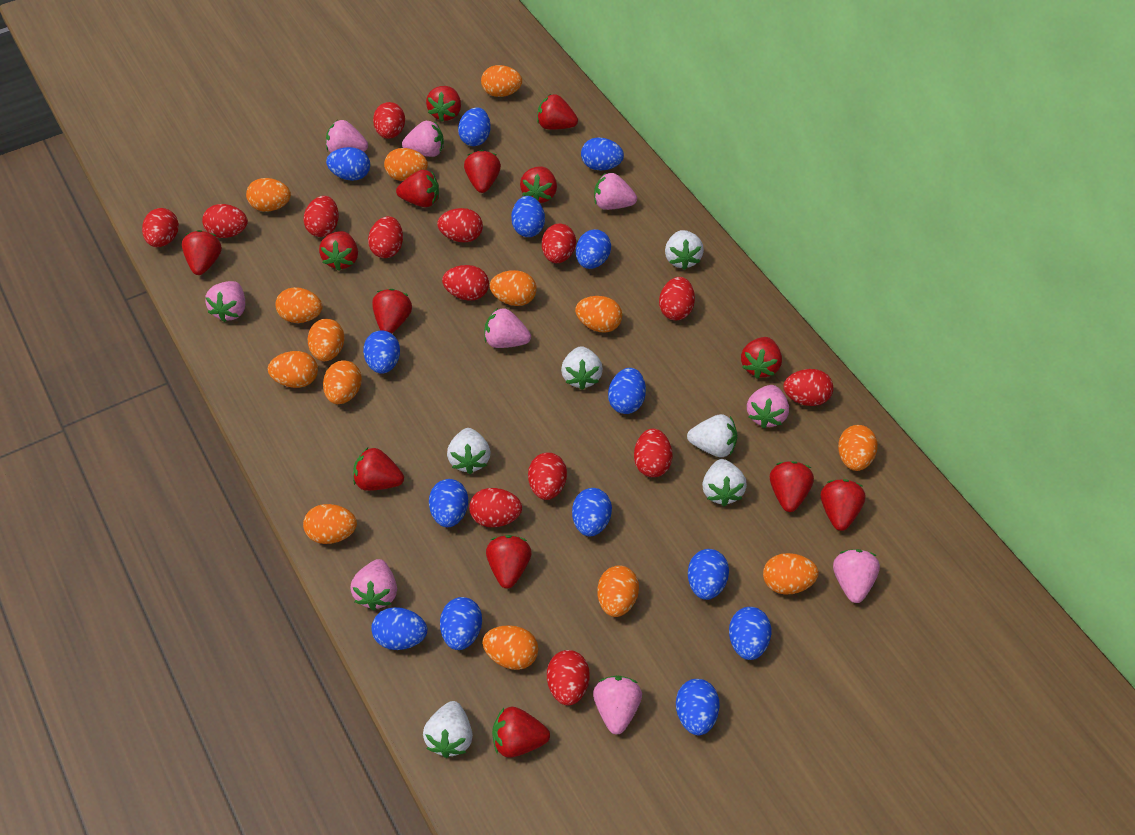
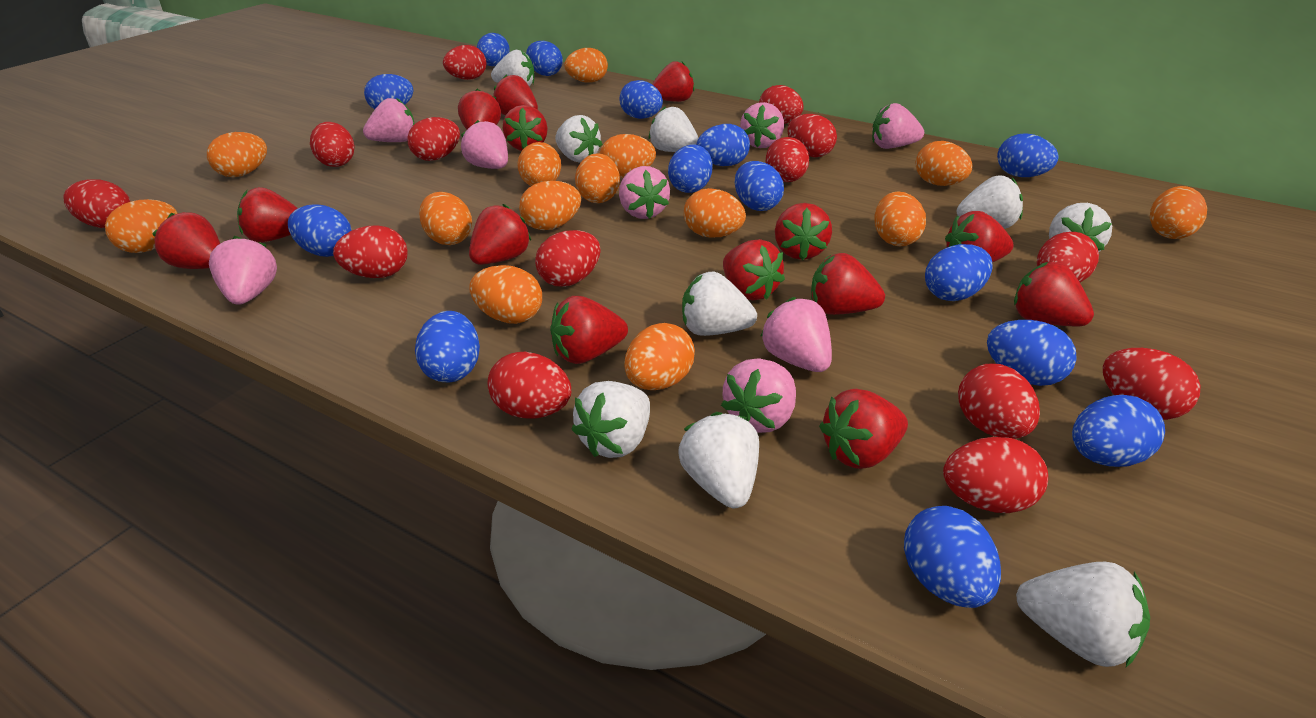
pink strawberry: [205,281,245,322] [326,120,368,153] [350,559,397,610] [402,121,444,157] [484,308,531,348] [593,676,642,735] [594,173,637,210] [747,385,789,428] [833,549,880,603] = 9 -> [209,236,277,305] [363,98,414,142] [461,120,508,169] [619,166,670,219] [721,358,796,433] [740,102,784,148] [760,297,832,372] [872,103,924,149] = 8
white strawberry: [423,701,473,758] [447,428,490,474] [561,346,603,390] [665,230,704,270] [687,414,737,457] [702,459,747,506] = 6 -> [491,50,534,86] [555,115,603,163] [571,381,650,458] [649,106,698,152] [678,412,759,508] [682,272,757,336] [957,175,1023,229] [1016,562,1150,667] [1049,203,1112,252] = 9

